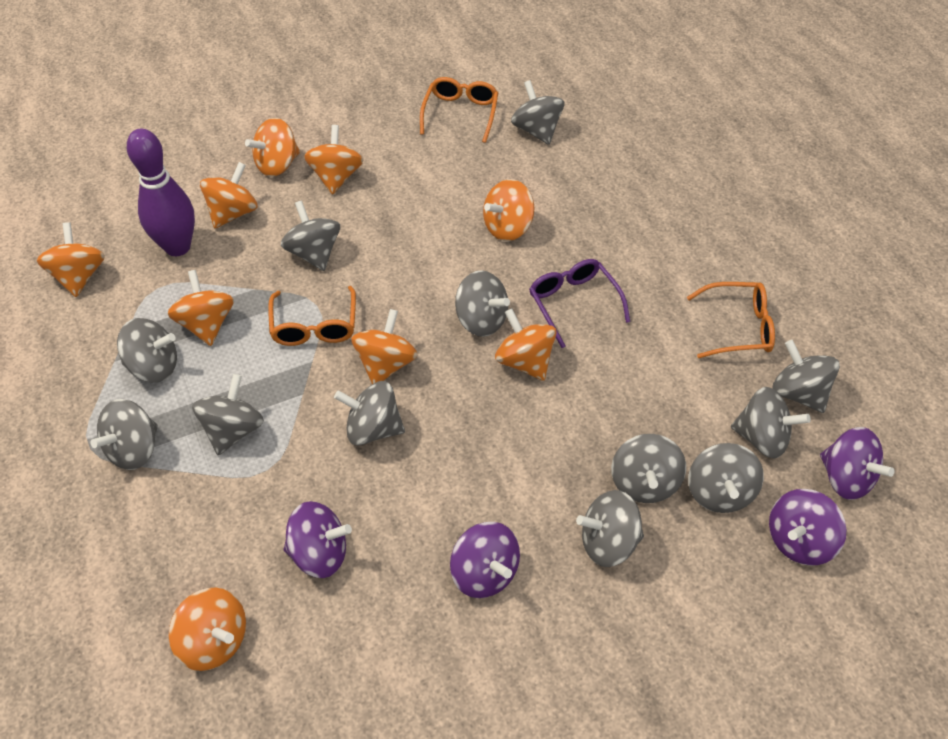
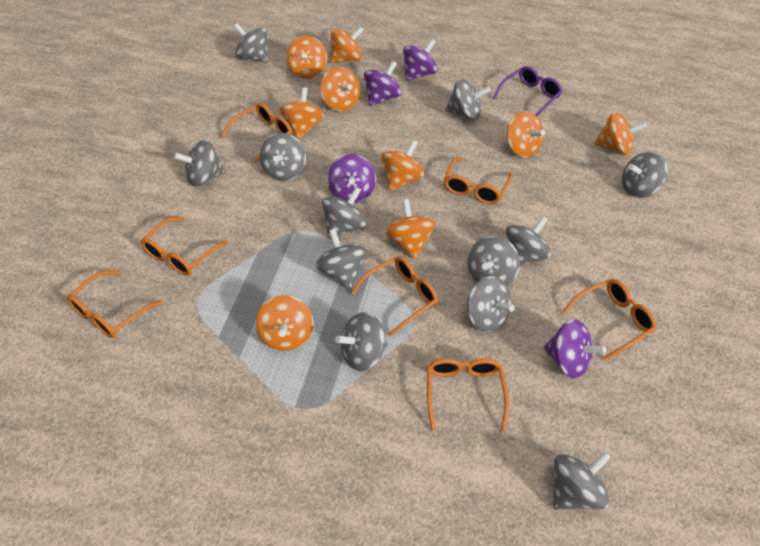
orange glasses: [268,286,356,346] [420,77,498,143] [687,282,775,358] = 3 -> [67,271,162,338] [141,217,228,276] [222,103,292,163] [351,256,438,337] [427,358,509,431] [444,157,513,204] [562,279,657,361] = 7
purple bowling pin: [127,129,195,256] = 1 -> none = 0

